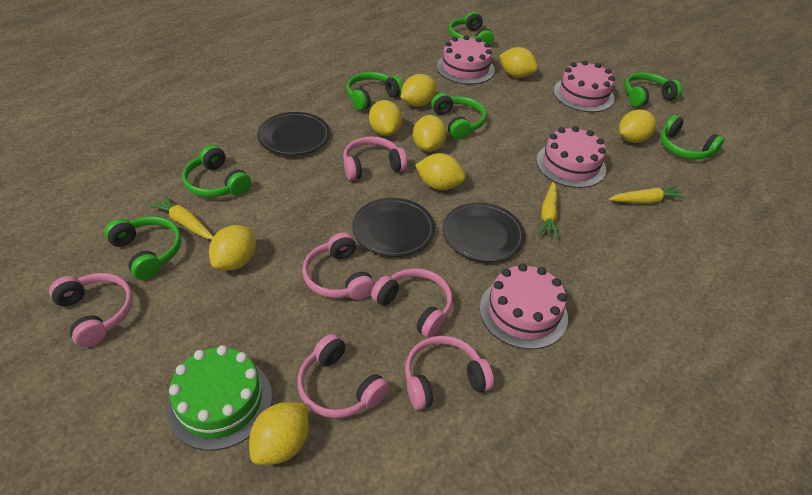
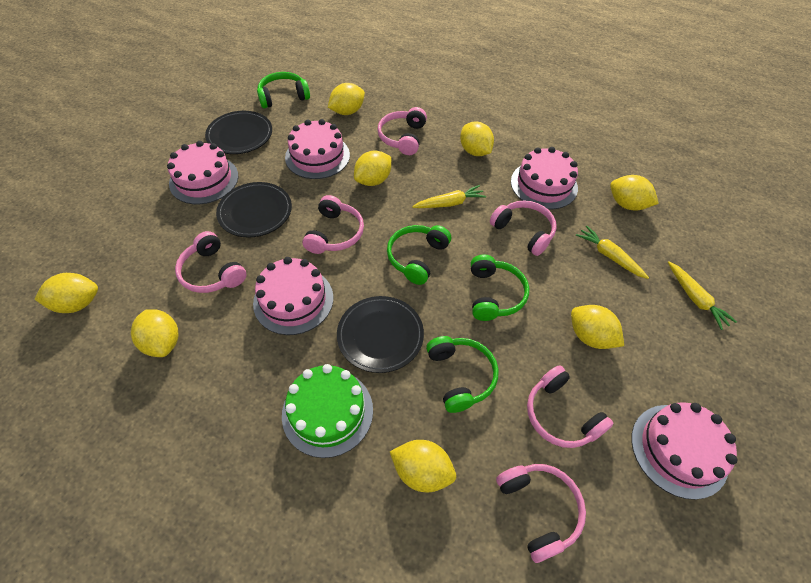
green headphones: [105,216,182,280] [182,145,251,197] [346,72,403,111] [431,93,486,139] [449,11,494,46] [625,72,682,107] [660,115,724,159] = 7 -> [257,72,310,108] [387,225,451,285] [426,336,499,413] [471,255,529,321] = 4
pink cake: [437,35,495,84] [480,263,568,349] [536,126,606,188] [553,60,615,112] = 4 -> [167,141,238,204] [253,257,333,335] [285,119,350,179] [511,147,578,210] [631,402,737,500] = 5

